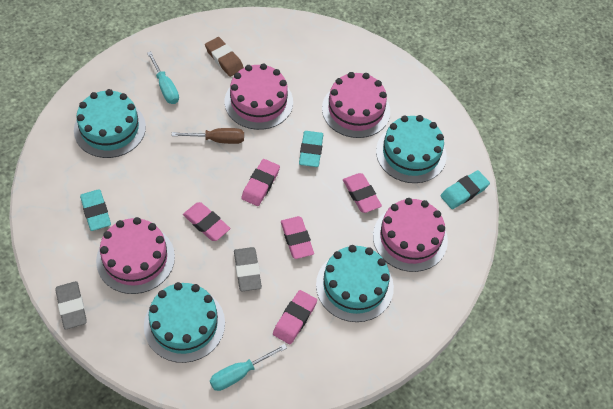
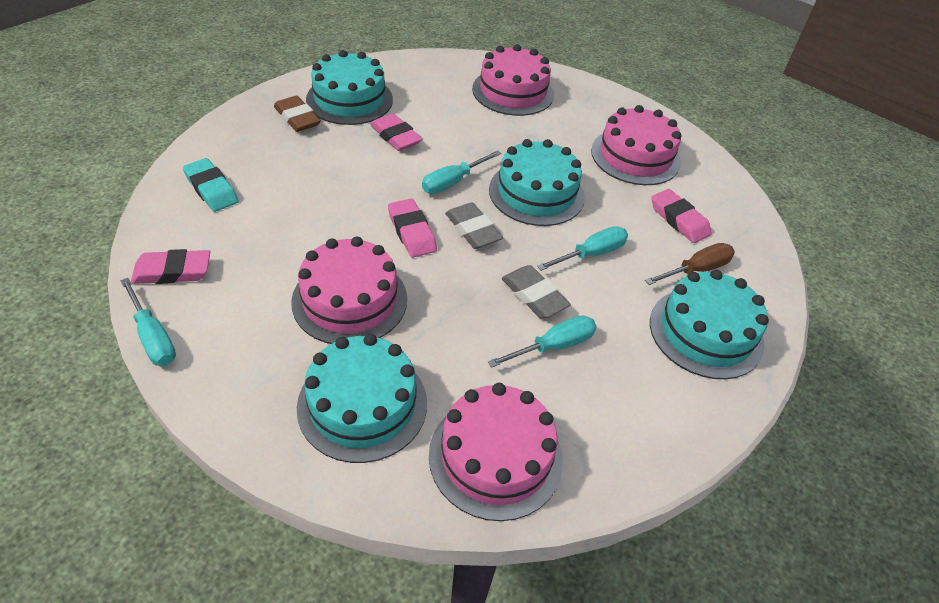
pink eraser: [183,202,230,241] [241,159,280,206] [273,290,317,344] [281,216,314,259] [343,173,382,213] = 5 -> [131,249,210,284] [370,113,423,151] [388,199,437,258] [651,189,712,243] = 4
turquoise eraser: [80,189,111,231] [299,131,323,167] [441,170,490,209] = 3 -> [183,158,239,212] = 1
turquoise screwdriver: [147,51,179,104] [210,344,287,391] = 2 -> [120,278,176,366] [422,150,501,194] [488,315,597,368] [537,226,628,271] = 4

